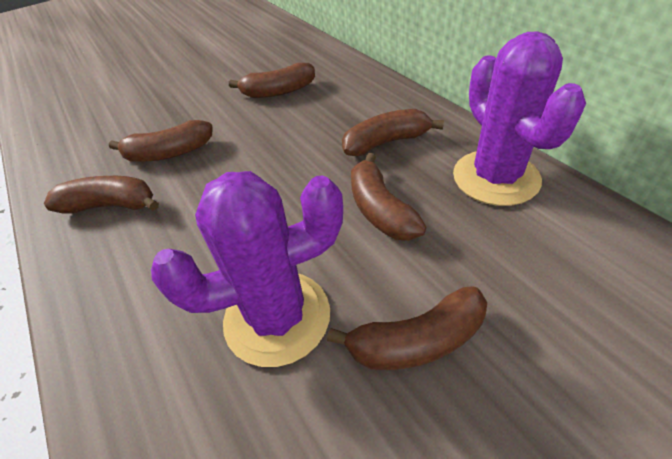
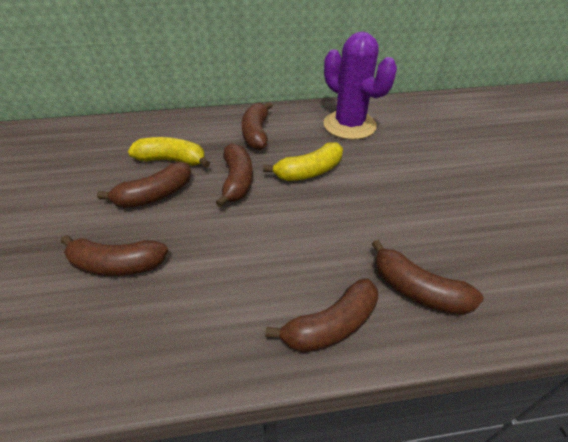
purple cactus: [151,171,343,367] [453,31,586,206] = 2 -> [323,32,397,140] = 1
yellow banana: none = 0 -> [128,137,210,168] [263,142,343,181] = 2

